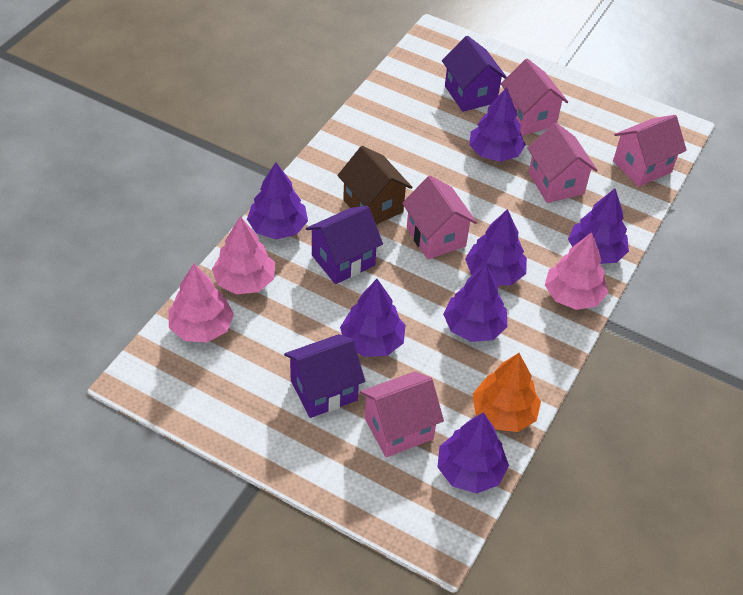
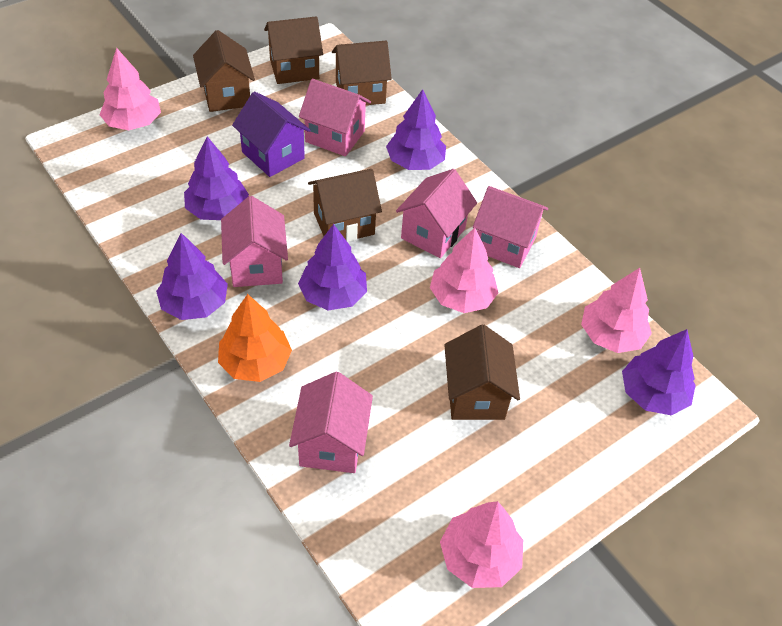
brown house: [338,146,412,225] = 1 -> [193,30,255,112] [264,17,323,84] [308,169,382,242] [332,41,392,105] [444,325,520,420] = 5
pink tree: [168,264,234,342] [212,216,275,295] [545,232,608,310] = 3 -> [99,48,161,130] [430,228,499,313] [440,501,523,588] [581,268,652,353] = 4
purple house: [284,334,365,418] [306,206,383,284] [442,36,507,112] = 3 -> [232,92,311,177] = 1
purple tree: [247,162,308,239] [340,279,405,357] [438,412,509,493] [443,264,508,342] [465,209,527,285] [469,87,526,162] [568,189,629,264] = 7 -> [156,233,228,320] [184,136,249,220] [298,224,367,310] [386,89,446,170] [622,329,696,415] = 5

